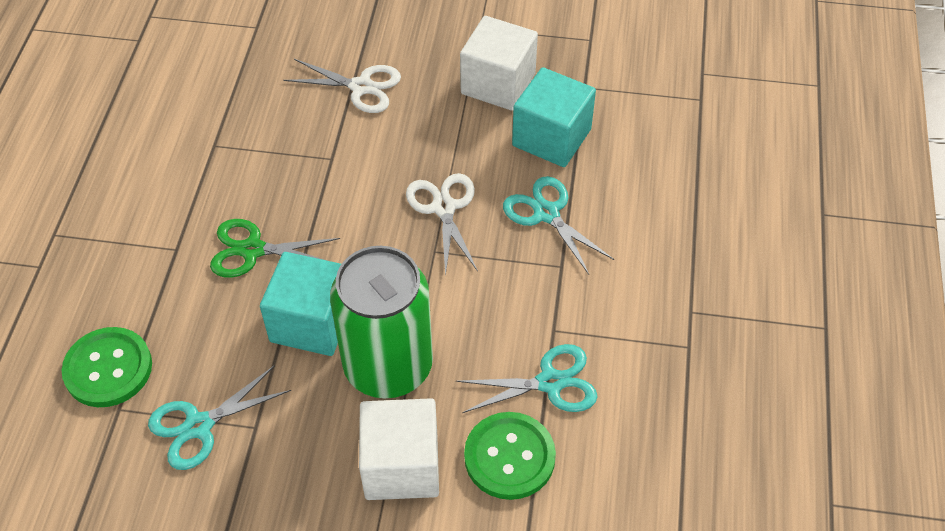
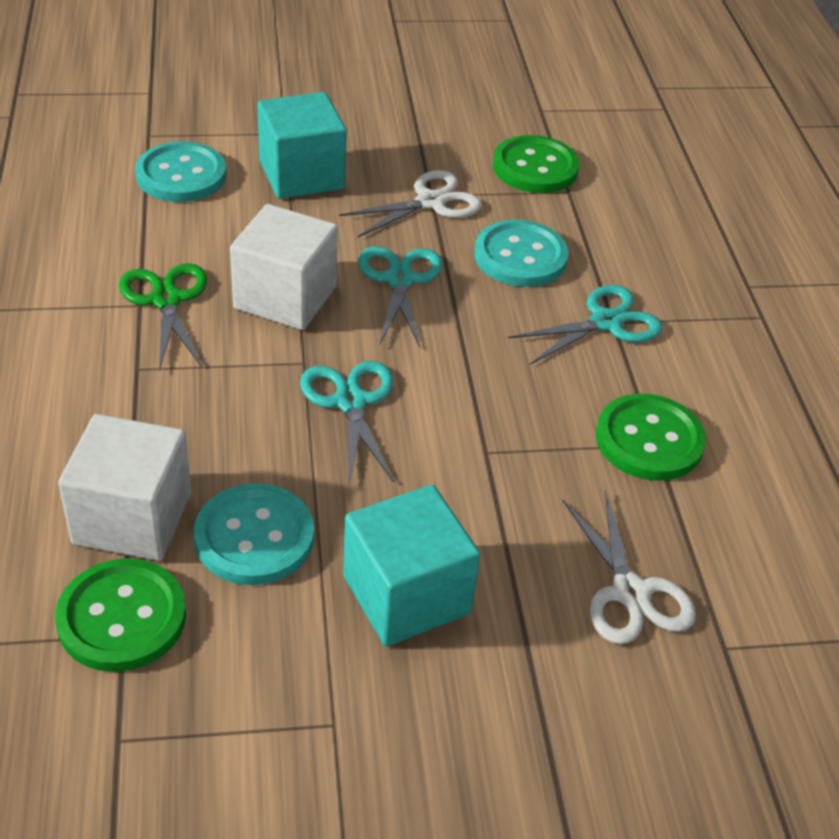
green button: [62,327,152,407] [464,412,556,500] = 2 -> [55,559,186,672] [493,135,579,193] [596,394,706,481] = 3
green can: [330,246,433,398] = 1 -> none = 0
turquoise button: none = 0 -> [135,141,226,202] [194,483,314,585] [474,220,569,287] = 3

